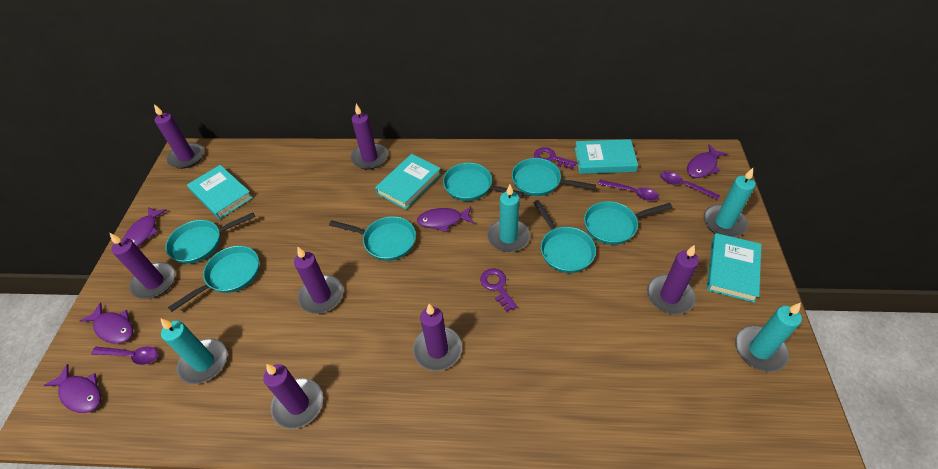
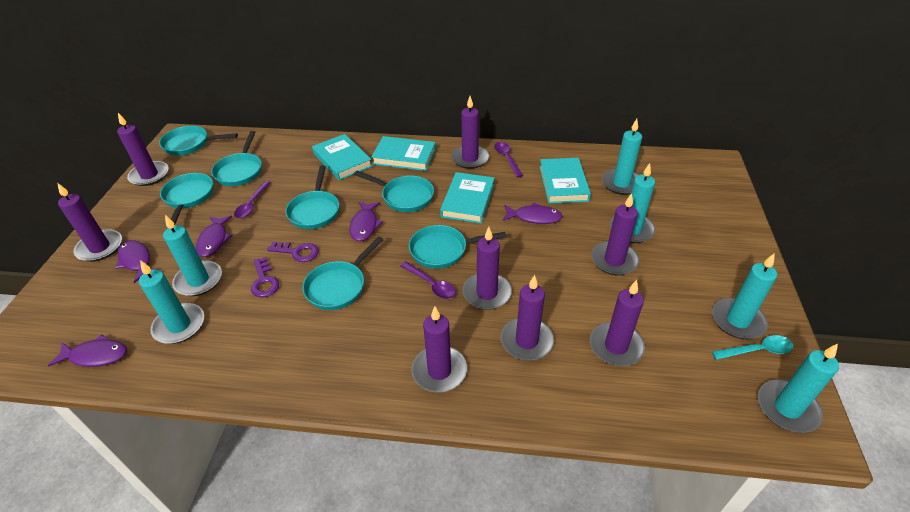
purple candle: [110,233,175,299] [154,104,204,169] [263,364,323,429] [294,247,343,314] [351,104,388,170] [413,304,462,371] [647,245,699,314] = 7 -> [57,183,122,262] [117,113,169,186] [412,306,467,392] [451,96,489,169] [462,227,512,310] [501,275,554,361] [590,280,645,366] [591,193,639,276] = 8
turquoise candle: [160,318,227,384] [487,184,530,252] [704,168,756,237] [735,303,802,372] = 4 -> [139,260,204,344] [163,215,222,296] [602,119,642,195] [610,163,656,243] [712,253,777,339] [758,344,839,433] = 6
turquoise spoon: none = 0 -> [712,335,794,360] = 1

